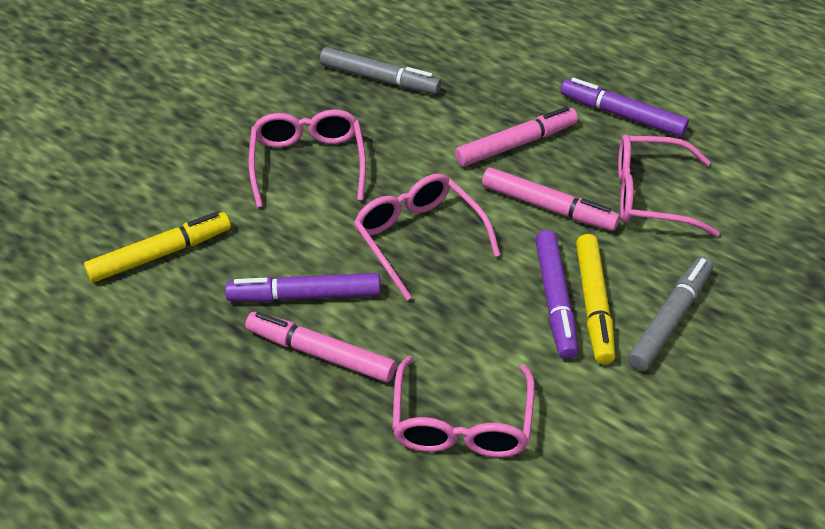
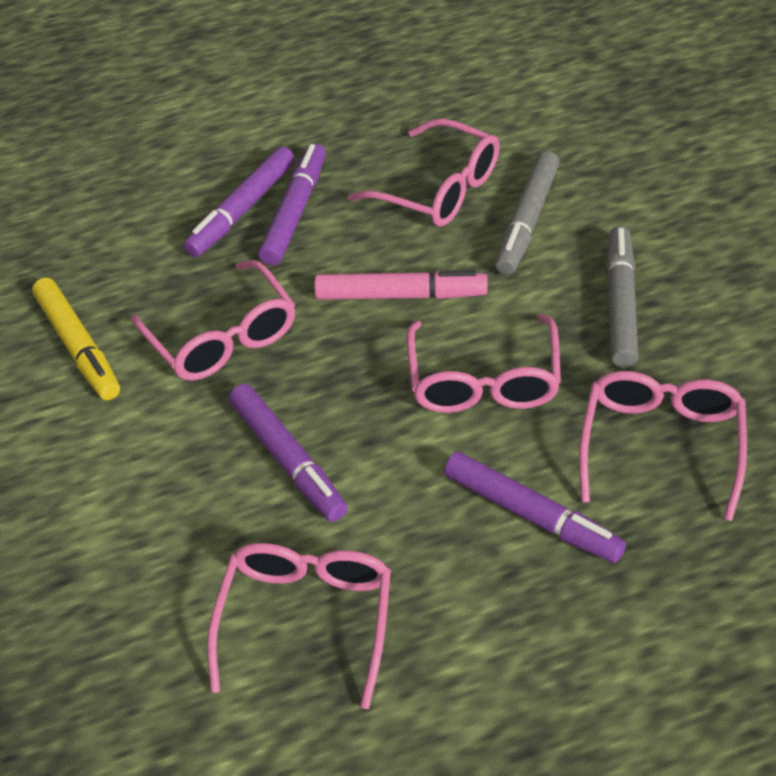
pink glasses: [249,110,366,208] [354,174,500,300] [392,356,535,457] [618,134,720,237] = 4 -> [131,260,295,381] [207,543,391,709] [348,118,500,227] [406,314,561,413] [579,371,747,521] = 5
pink marker: [245,312,396,382] [455,107,578,166] [482,167,620,231] = 3 -> [314,270,488,300] = 1
purple marker: [225,273,380,302] [535,230,578,359] [561,78,689,137] = 3 -> [183,146,295,257] [229,384,347,522] [258,143,326,265] [444,451,626,563] = 4
yellow marker: [84,212,231,283] [576,234,615,364] = 2 -> [32,277,120,400] = 1

